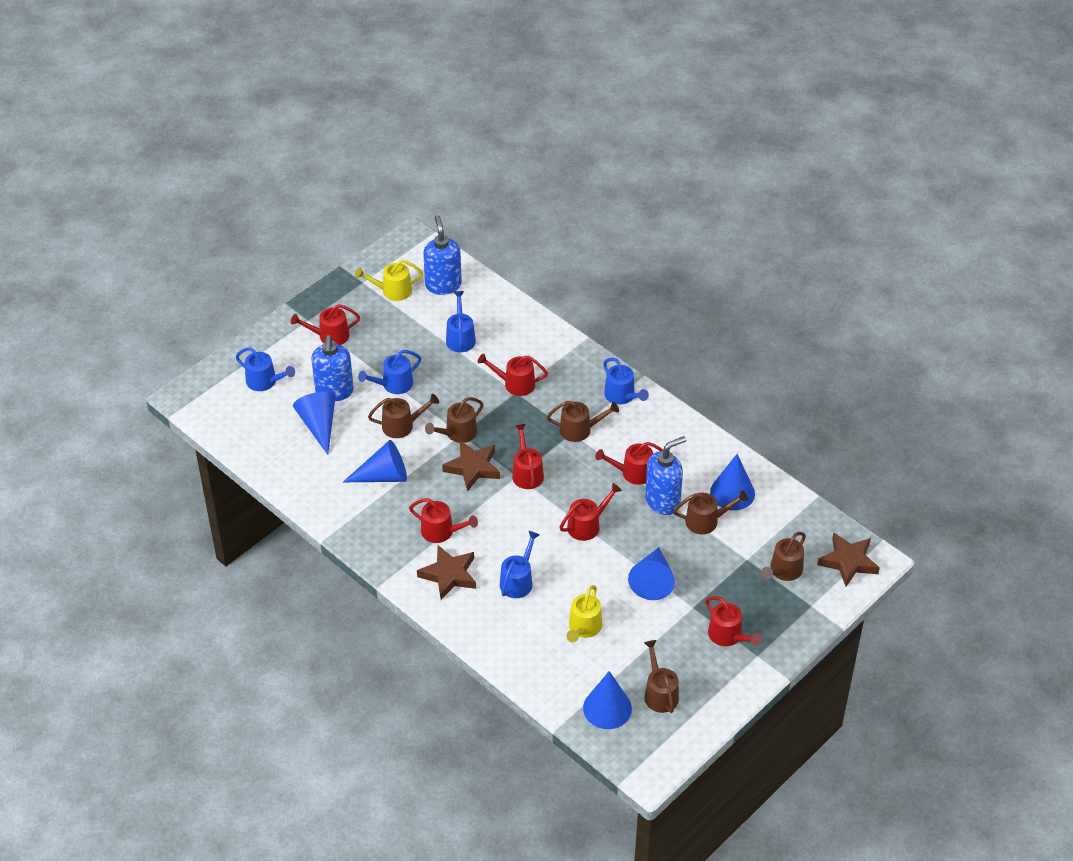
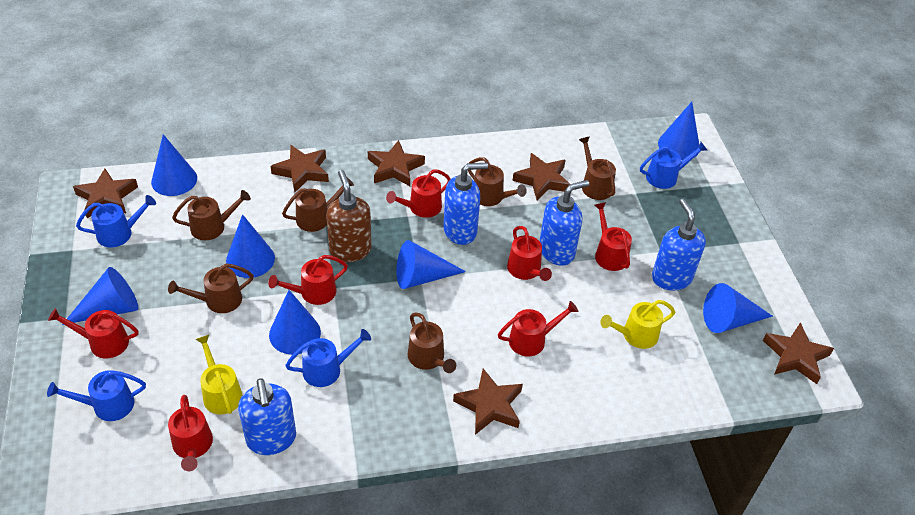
blue cone: [293,392,335,455] [343,440,407,482] [583,671,632,729] [628,547,675,600] [710,454,755,510] = 5 -> [62,267,138,325] [151,134,197,196] [226,214,275,278] [269,290,321,355] [397,240,466,289] [658,102,699,160] [703,283,773,333] = 7
blue soap dispenser: [311,335,354,401] [423,215,462,295] [645,436,686,515] = 3 -> [238,378,296,455] [444,163,488,245] [540,180,589,266] [652,199,706,291] = 4
blue watering can: [235,347,295,391] [358,350,421,394] [446,291,476,352] [500,531,540,598] [603,358,649,405] = 5 -> [47,370,146,421] [76,195,156,247] [285,329,371,387] [640,142,708,189] = 4
brown soap dispenser: none = 0 -> [326,170,372,262] = 1
brown star: [417,545,476,600] [442,441,500,492] [817,533,880,587] = 3 -> [73,168,138,218] [271,145,329,192] [368,140,425,186] [453,369,523,435] [513,153,570,200] [763,322,834,384] = 6

